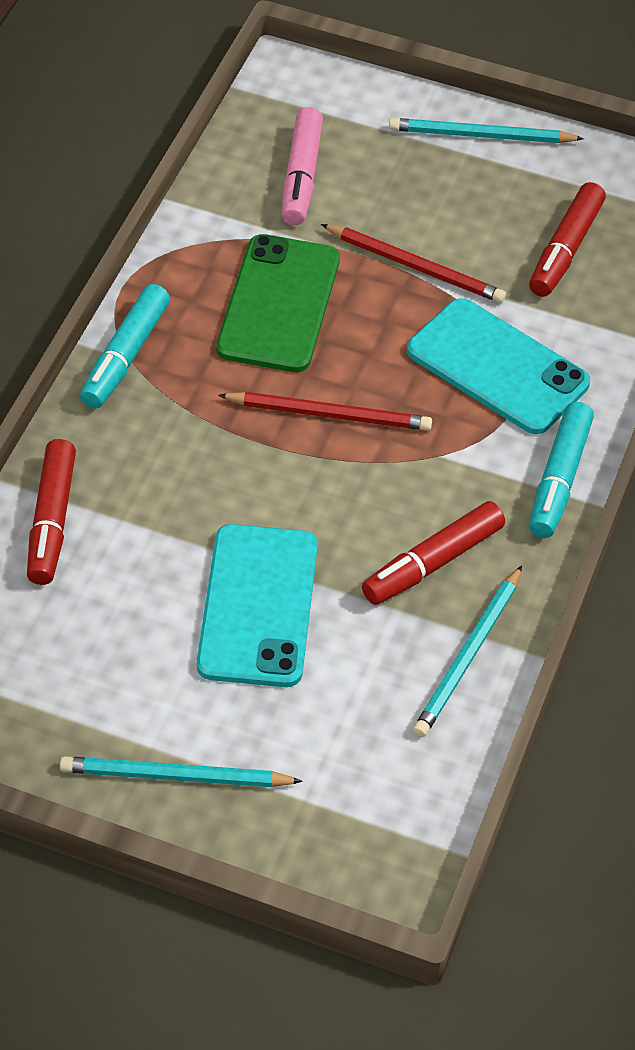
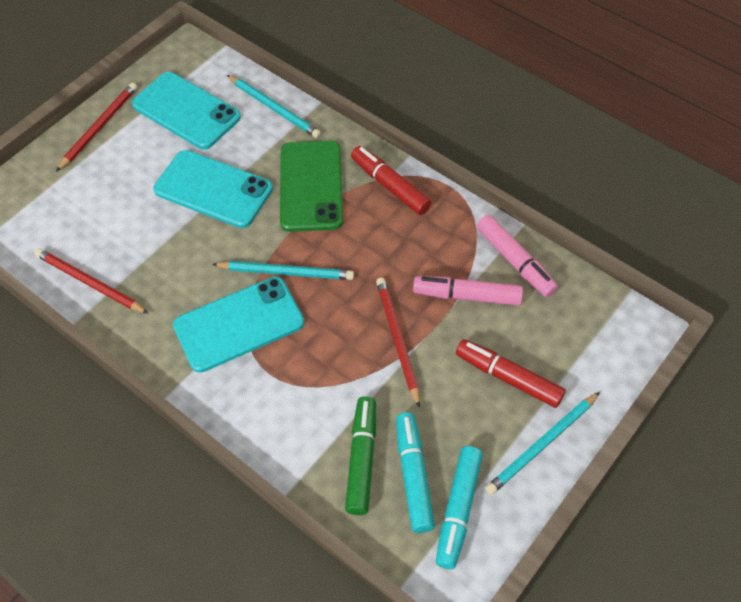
green marker: none = 0 -> [345,397,376,515] = 1
pink marker: [282,107,323,225] = 1 -> [413,276,523,306] [477,215,558,297] = 2
red marker: [27,439,76,585] [362,501,505,605] [529,182,606,297] = 3 -> [351,146,431,215] [456,339,566,408] = 2
red pencil: [218,392,432,431] [321,224,506,303] = 2 -> [35,248,149,314] [56,83,137,172] [376,278,420,408] = 3
turquoise phone: [197,524,318,687] [407,298,590,434] = 2 -> [132,72,241,150] [153,150,273,228] [173,276,304,373] = 3

